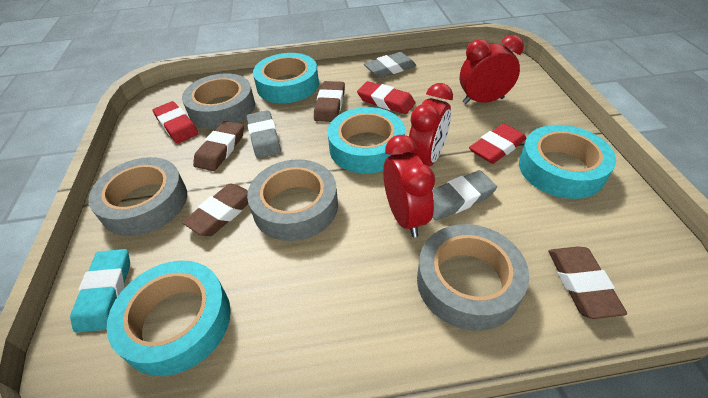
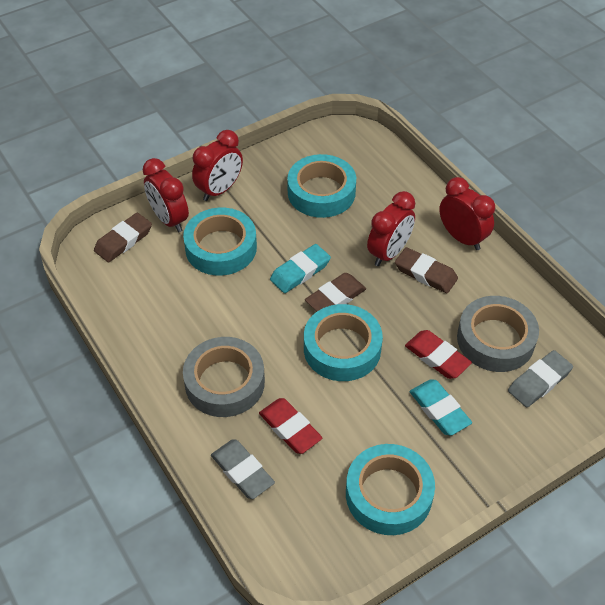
brown eraser: [182,184,248,236] [193,121,244,171] [314,81,345,122] [548,246,627,319] = 4 -> [94,213,152,262] [305,273,366,311] [395,247,458,293] = 3
grey eraser: [246,110,281,159] [364,52,416,78] [432,170,497,221] = 3 -> [211,439,275,499] [508,350,573,407] = 2
grey tape: [88,157,187,236] [182,73,255,129] [247,159,338,241] [417,224,529,331] = 4 -> [183,337,265,417] [457,296,539,372] = 2
red clock: [383,135,435,237] [409,83,453,167] [460,35,524,104] = 3 -> [143,158,189,232] [192,130,243,201] [367,191,415,266] [439,177,495,250] = 4
red eraser: [153,101,199,144] [357,81,416,114] [469,124,527,164] = 3 -> [259,398,322,454] [405,330,472,379] = 2
turquoise eraser: [70,249,130,333] = 1 -> [270,244,331,293] [410,380,472,436] = 2

